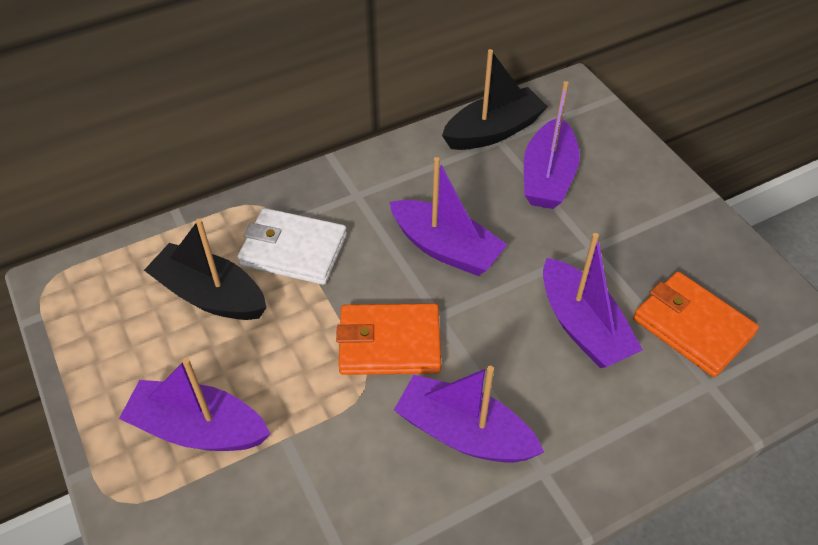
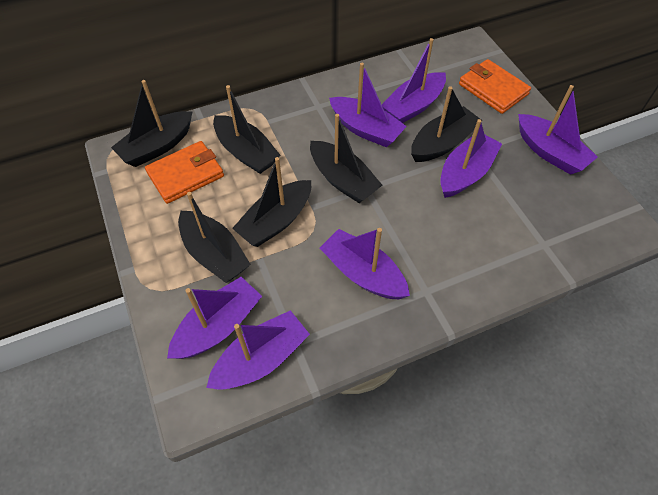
black boat: [144,219,267,320] [442,49,548,150] = 2 -> [111,80,192,167] [178,192,251,283] [213,85,281,174] [232,157,311,247] [310,114,382,203] [411,86,483,162] = 6
purple boat: [119,358,271,451] [389,157,507,276] [394,366,544,463] [524,81,580,209] [543,233,643,368] = 5 -> [167,277,262,359] [206,310,310,390] [320,228,410,299] [329,63,407,147] [382,38,446,123] [440,119,502,198] [518,85,598,175] = 7
white wallet: [237,208,347,285] = 1 -> none = 0

